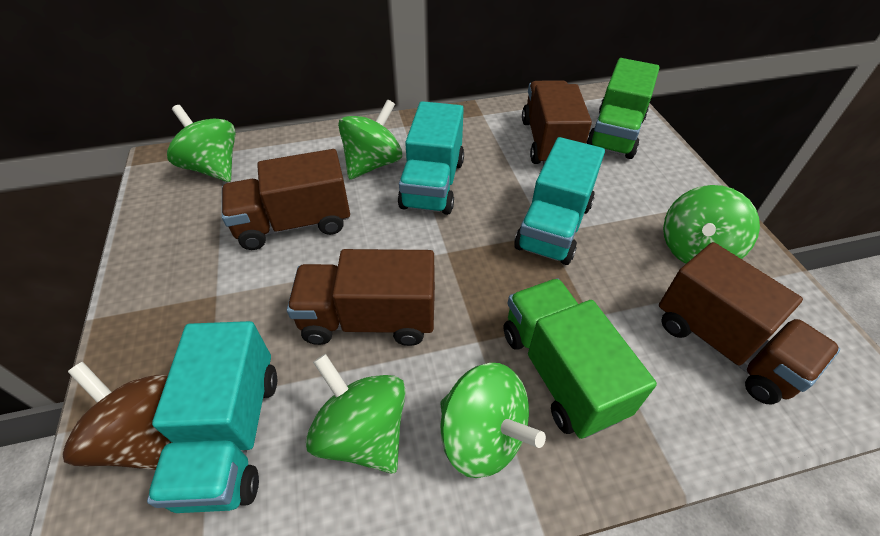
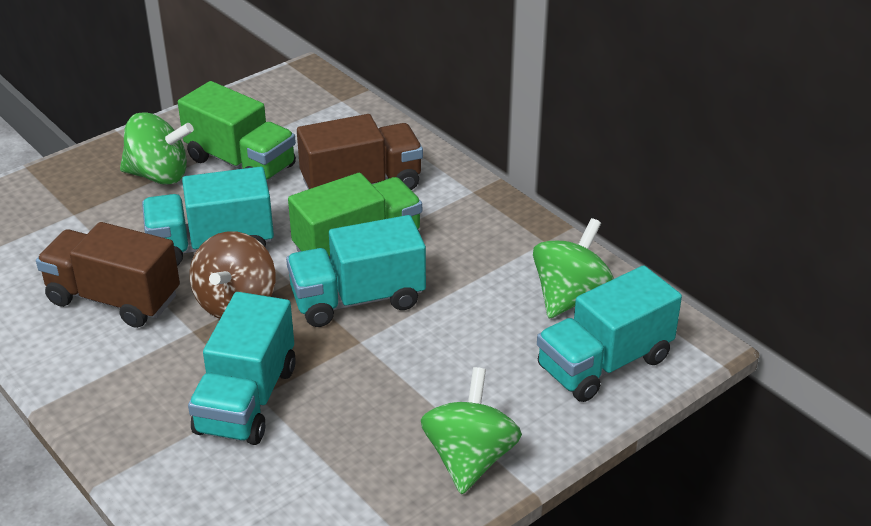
brown truck: [222,149,350,250] [287,249,435,346] [522,80,592,165] [659,242,840,405] = 4 -> [36,222,180,328] [297,114,423,190] = 2
green spinning top: [167,105,236,182] [306,354,406,474] [338,100,402,180] [440,363,546,478] [663,185,760,264] = 5 -> [120,112,194,185] [421,367,522,494] [533,218,614,318] = 3
turquoise truck: [147,321,277,513] [398,101,464,215] [514,137,605,265] = 3 -> [142,167,274,266] [188,292,296,445] [286,215,426,327] [537,265,682,402] = 4

